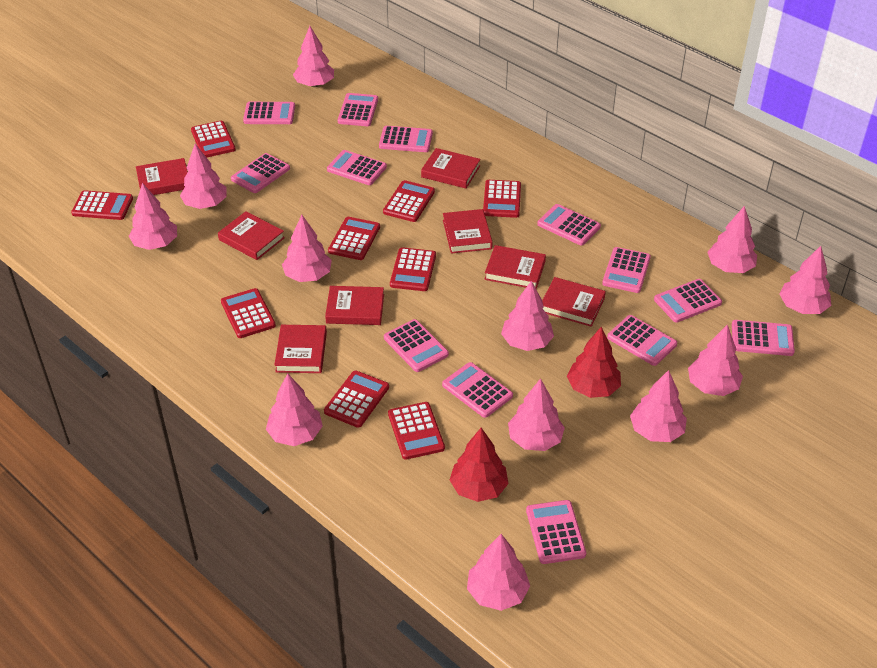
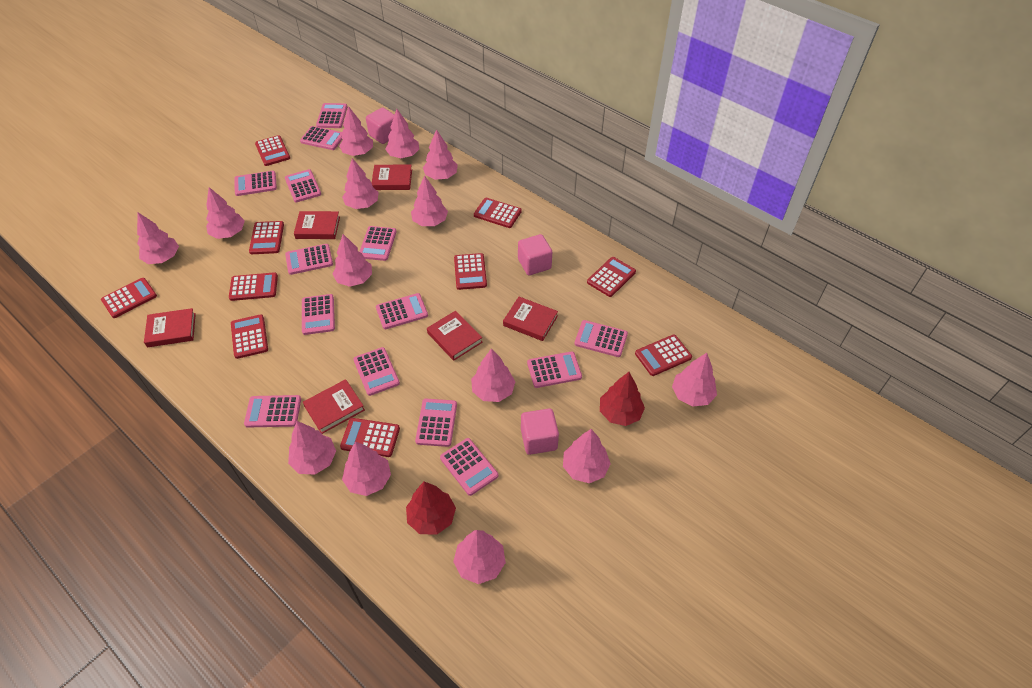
pink calculator: [231,153,290,193] [243,102,295,124] [327,150,387,185] [338,93,378,126] [379,126,433,152] [384,319,449,372] [442,362,513,418] [526,500,586,564] [537,204,601,245] [602,247,651,293] [607,315,677,366] [654,279,722,323] [732,320,795,356] = 13 -> [234,171,277,196] [244,395,301,428] [285,169,321,203] [285,244,333,275] [300,126,342,150] [302,294,335,335] [316,103,347,128] [353,347,400,396] [359,226,397,261] [376,293,428,329] [415,399,457,447] [440,438,498,496] [527,351,582,388] [574,320,628,357] = 14
pink cube: none = 0 -> [366,107,394,144] [518,234,552,275] [521,409,559,455] = 3
pink tree: [129,183,177,250] [180,144,227,209] [266,373,323,446] [282,215,332,282] [293,26,334,87] [467,534,530,611] [501,281,554,351] [508,378,565,451] [630,370,687,442] [688,325,743,396] [707,206,757,273] [779,246,831,314] = 12 -> [137,213,179,264] [206,187,245,239] [288,421,336,475] [333,234,372,287] [339,106,373,156] [342,158,379,209] [342,441,391,496] [385,109,419,158] [411,175,448,226] [423,129,458,180] [453,530,506,584] [471,348,515,402] [563,429,611,483] [672,353,717,407] = 14
red book: [136,158,188,195] [218,211,285,260] [274,325,327,373] [325,286,384,325] [421,148,480,189] [443,209,493,254] [484,245,546,289] [542,277,606,327] = 8 -> [144,308,196,347] [294,211,340,239] [303,379,365,434] [372,164,412,190] [427,311,483,361] [503,297,558,341] = 6
red calculator: [71,190,133,220] [191,121,236,157] [221,288,276,338] [324,371,389,428] [328,217,380,260] [383,180,435,222] [388,402,445,460] [390,247,436,291] [483,180,521,218] = 9 -> [101,278,157,318] [229,272,278,301] [231,314,268,359] [249,221,284,254] [255,135,290,166] [340,418,400,457] [454,253,487,290] [474,198,522,228] [587,257,636,297] [635,335,692,376] = 10

